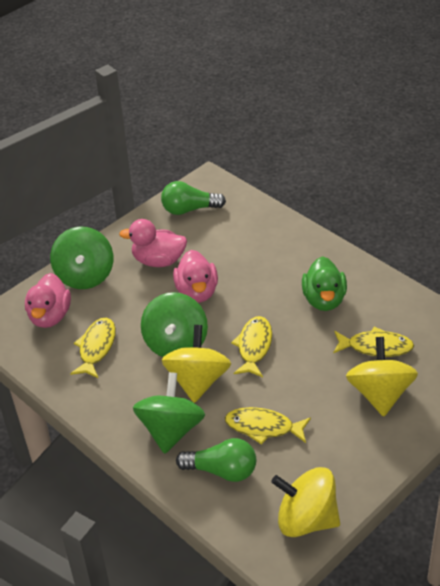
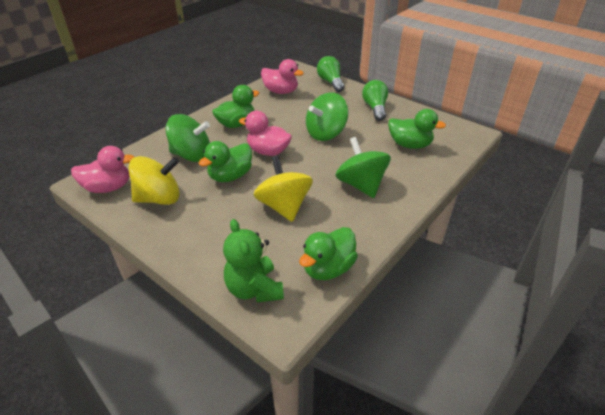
green duck: [302,256,347,311] = 1 -> [199,141,252,182] [212,85,259,128] [299,227,358,280] [388,109,446,149] = 4
green teddy bear: none = 0 -> [223,219,284,303] = 1
yellow fish: [70,318,116,379] [225,407,311,445] [231,316,272,377] [333,327,414,357] = 4 -> none = 0
yellow spinning top: [162,325,231,403] [271,467,340,537] [346,337,418,417] = 3 -> [128,156,179,205] [254,156,313,222] = 2

